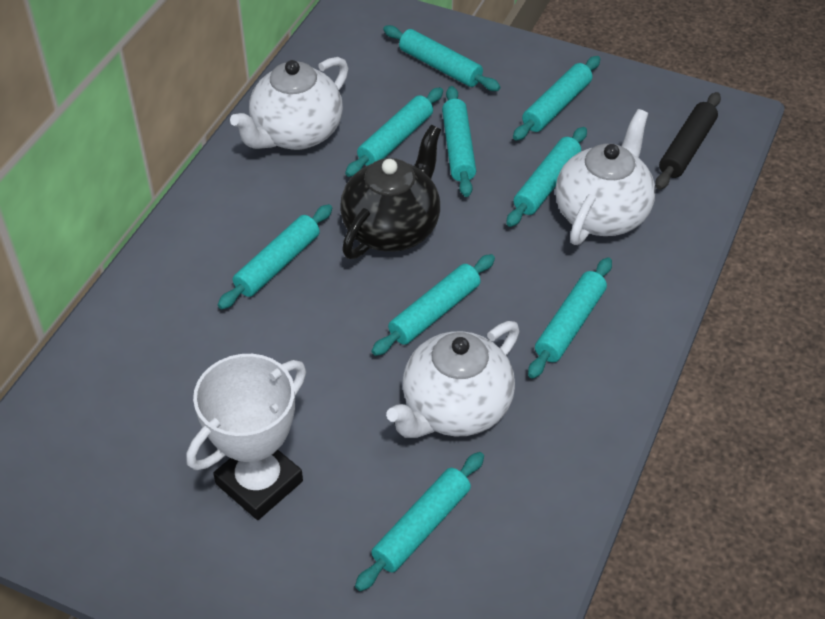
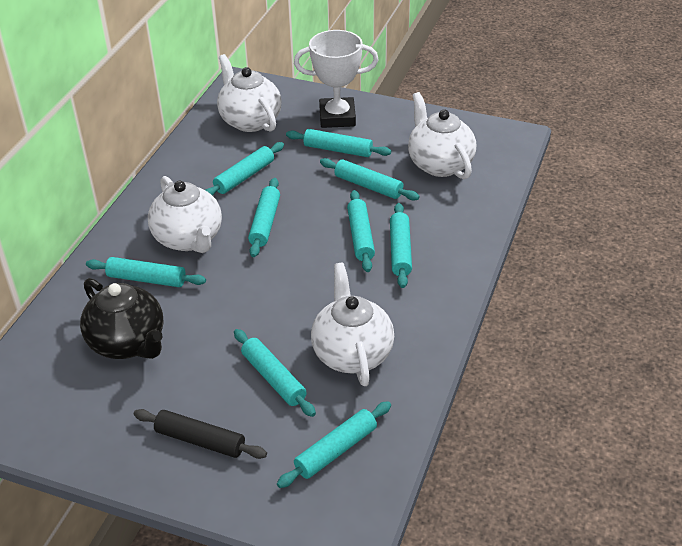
white teapot: [230,57,348,150] [386,321,520,438] [555,109,656,245] = 3 -> [148,176,222,253] [217,54,282,132] [311,263,394,386] [408,92,476,179] = 4

